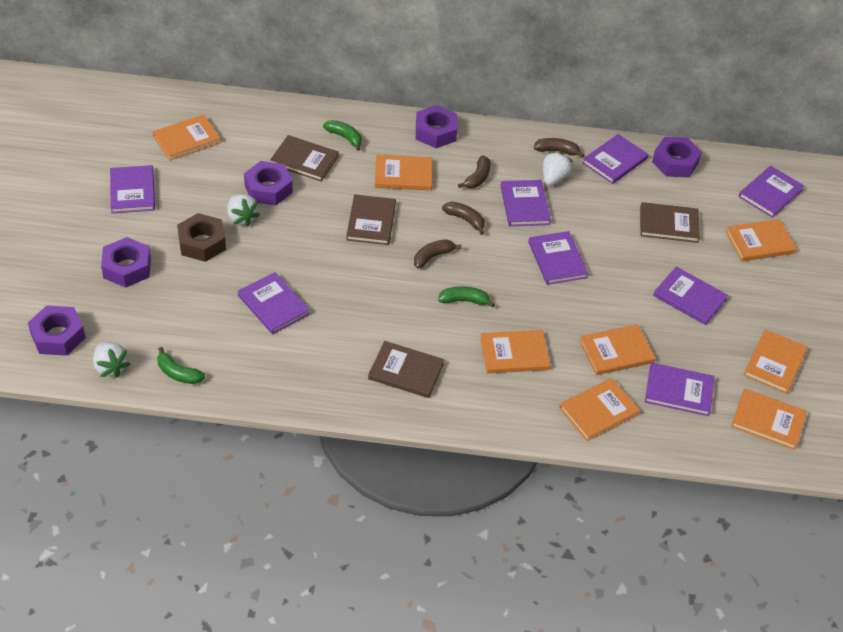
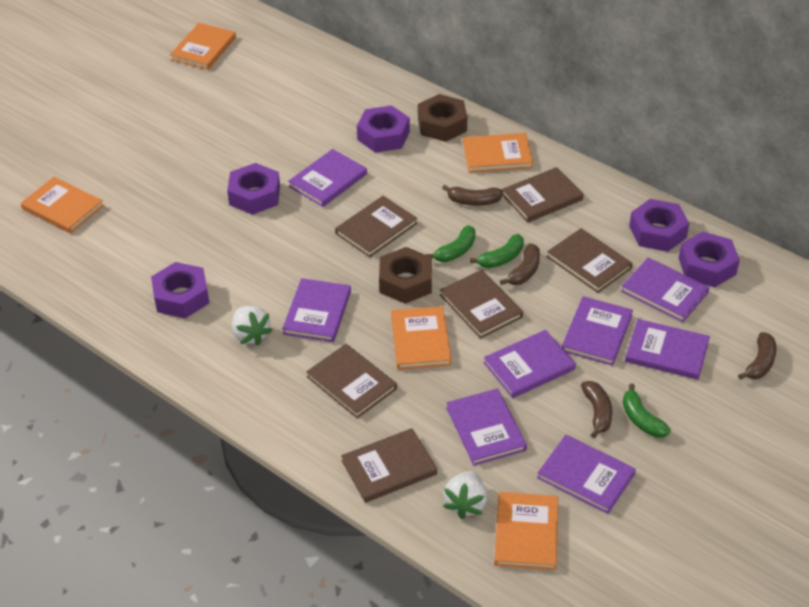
brown book: [270,135,339,182] [346,194,396,245] [368,341,444,398] [640,202,700,243] = 4 -> [306,344,397,418] [335,196,417,257] [341,428,437,503] [440,270,523,339] [502,167,584,222] [547,228,633,293] = 6
brown nut: [177,213,226,262] = 1 -> [379,247,432,304] [418,94,467,142] = 2
orange book: [152,114,221,161] [375,155,432,190] [480,330,550,373] [559,378,640,441] [579,324,656,375] [725,219,797,261] [731,388,807,450] [743,329,808,394] = 8 -> [21,177,104,233] [170,23,236,70] [391,306,452,370] [463,133,533,173] [494,492,558,570] = 5
white strawberry: [93,342,130,378] [227,194,260,227] [543,152,573,186] = 3 -> [232,306,273,346] [443,471,487,519] = 2

